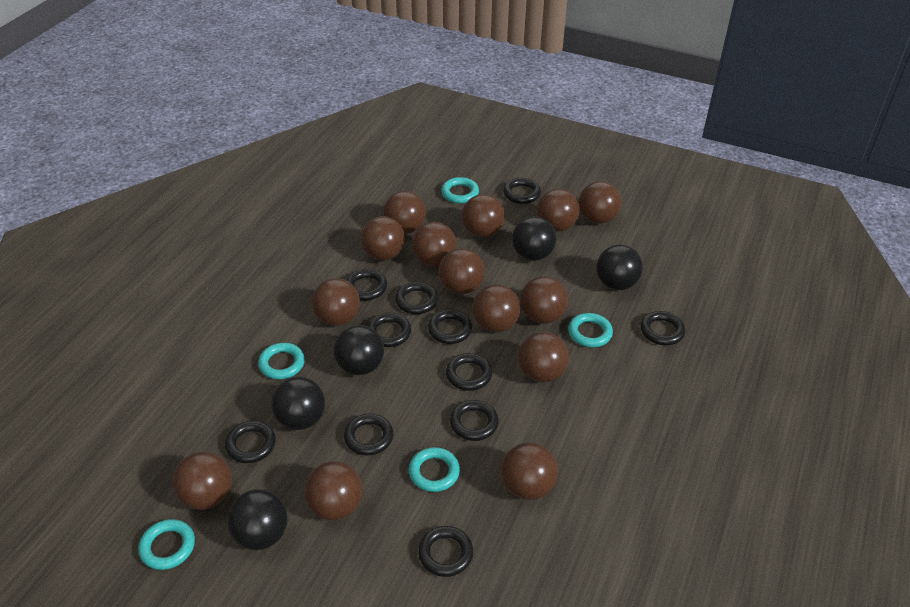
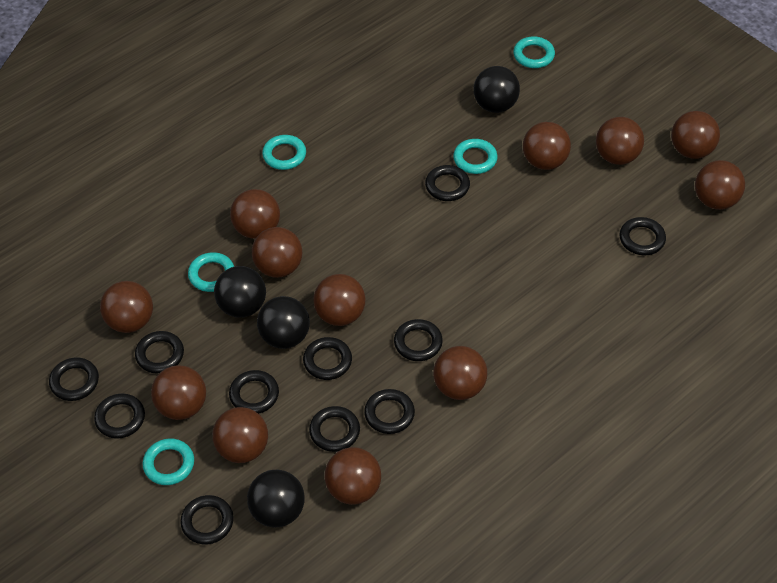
black ball: [227,489,288,550] [271,377,325,430] [334,325,384,375] [512,216,556,261] [596,245,643,290] = 5 -> [214,266,266,317] [247,469,305,528] [257,296,310,349] [473,66,520,113] = 4
brown ball: [172,452,232,510] [304,461,362,520] [312,278,360,326] [361,216,405,261] [383,191,426,234] [412,222,457,266] [439,248,485,294] [462,194,505,237] [473,284,521,332] [501,443,558,500] [518,332,569,382] [520,276,568,324] [537,189,580,232] [579,181,621,224] = 14 -> [100,281,153,333] [151,365,206,420] [212,407,268,463] [230,189,280,239] [252,227,302,278] [313,274,366,326] [325,447,381,505] [433,346,487,400] [523,122,571,170] [596,117,644,165] [671,111,720,159] [695,160,745,210] = 12

